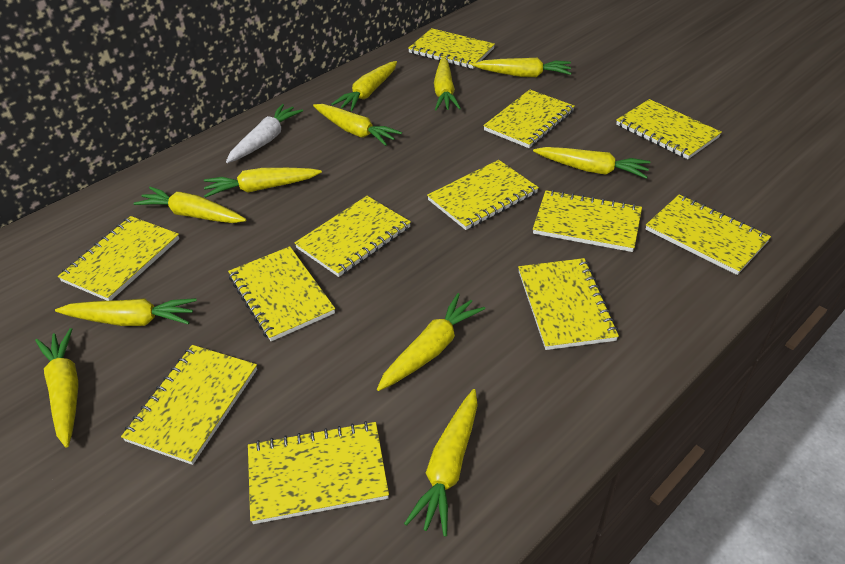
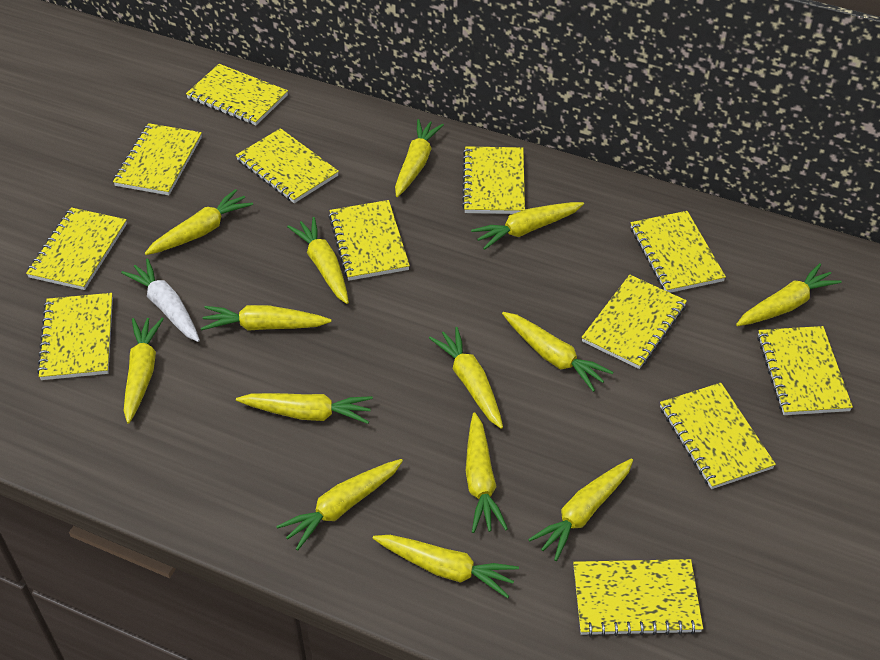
yellow carrot: [35,328,78,448] [55,298,197,326] [134,187,246,223] [204,168,322,198] [313,104,402,146] [331,61,397,111] [377,293,485,391] [404,389,478,537] [434,57,461,110] [473,58,572,77] [533,147,651,179] = 11 -> [124,318,164,424] [145,189,253,255] [201,305,331,331] [236,393,373,424] [276,459,403,551] [287,217,349,304] [372,535,519,598] [395,119,444,197] [429,327,503,429] [466,412,508,533] [471,202,584,250] [502,312,613,392] [528,459,633,561] [736,263,842,326] = 14

